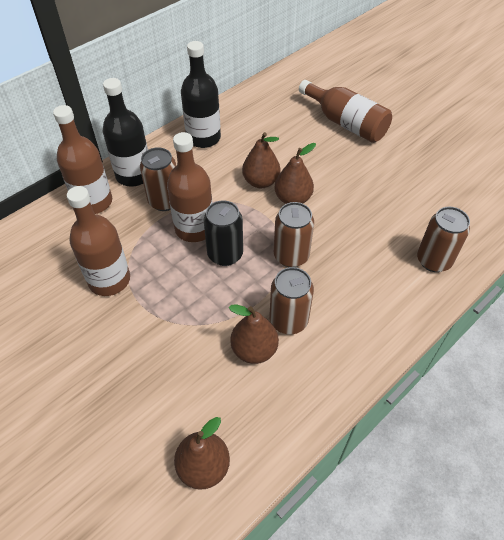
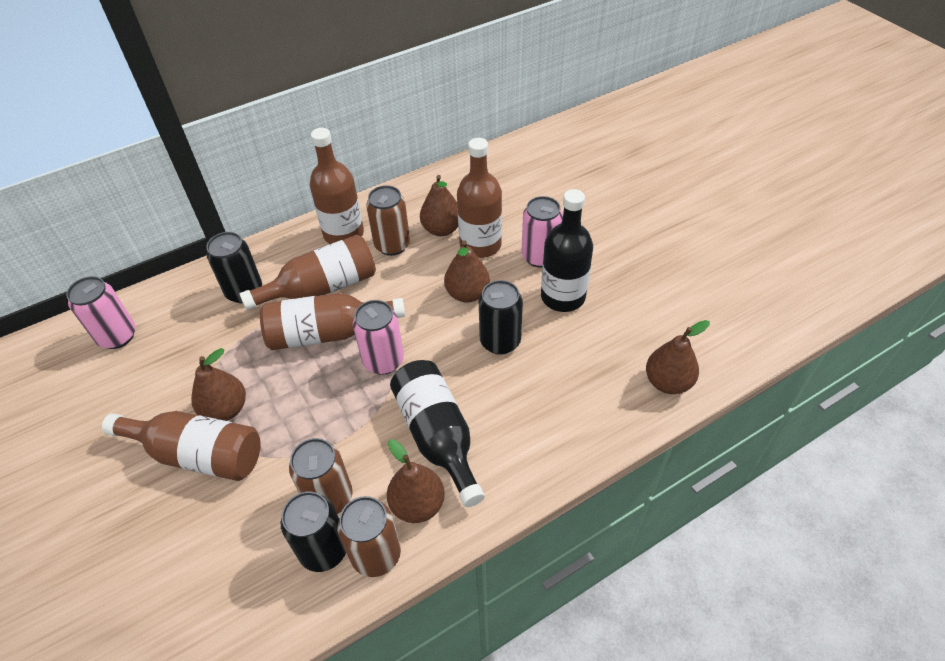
black can: [204,200,243,266] = 1 -> [206,232,262,303] [281,492,346,572] [479,280,523,355] = 3
brown bottle: [53,105,112,214] [67,186,130,296] [167,132,212,242] [299,80,392,143] = 4 -> [102,411,261,481] [240,235,376,310] [260,293,405,350] [310,128,364,244] [457,138,502,258] = 5
brown can: [140,147,176,211] [270,267,314,334] [274,202,314,267] [417,207,470,272] = 4 -> [289,438,353,514] [338,496,401,577] [366,185,410,256] = 3
brown pear: [174,417,230,490] [229,305,279,364] [242,132,280,188] [274,143,316,204] = 4 -> [191,348,246,421] [387,439,445,523] [420,175,458,236] [444,240,490,303] [646,320,710,394] = 5
pink can: none = 0 -> [66,276,136,349] [353,300,404,375] [522,196,563,268] = 3

